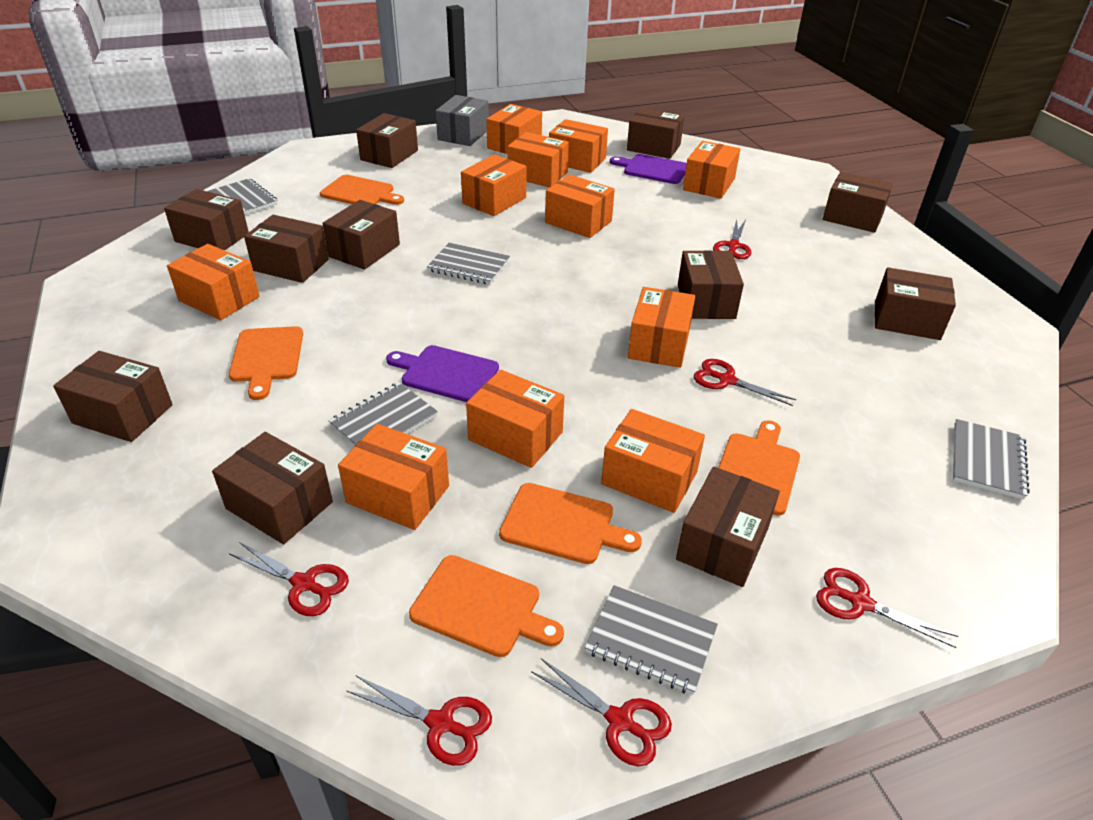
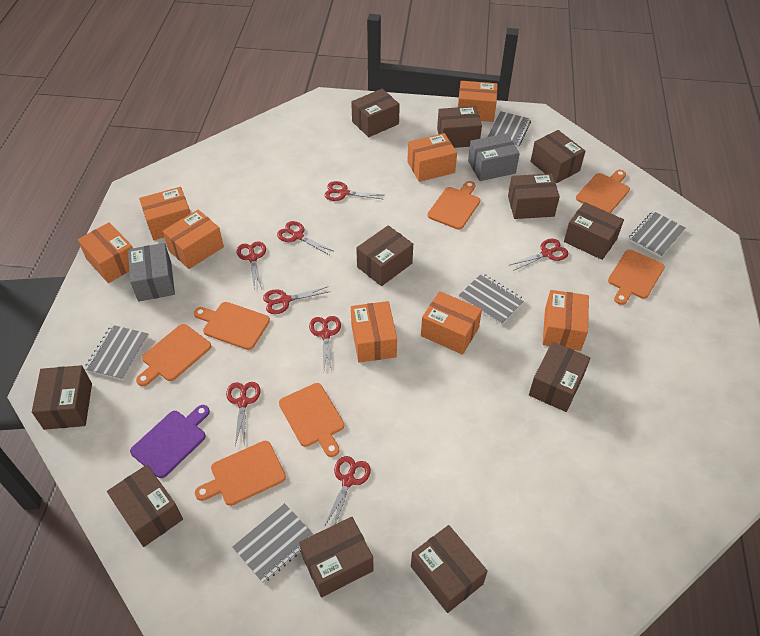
grey box: [436,95,489,146] = 1 -> [128,243,175,302] [468,133,520,181] = 2
orange box: [167,244,260,320] [338,424,449,530] [461,154,526,216] [466,370,564,468] [486,104,542,154] [507,132,569,187] [545,174,615,238] [549,119,608,173] [601,409,705,513] [628,287,695,368] [683,141,740,199] = 11 -> [78,222,133,283] [139,187,191,240] [163,210,224,269] [351,301,397,363] [407,133,457,182] [421,291,482,355] [458,81,498,122] [543,290,589,351] = 8
orange cutting board: [229,326,303,400] [320,175,404,205] [409,555,564,657] [499,483,642,564] [718,420,800,516] = 5 -> [136,324,211,386] [194,302,270,350] [195,441,286,506] [279,383,344,457] [427,181,480,230] [576,170,630,213] [608,250,665,305] = 7
purple cutting board: [386,345,499,402] [610,154,687,184] = 2 -> [130,405,210,478] = 1
red scissors: [229,542,349,616] [347,676,492,766] [531,658,672,767] [694,359,797,406] [713,219,751,259] [816,568,958,648] = 6 -> [226,382,261,446] [237,241,266,289] [263,287,328,314] [277,221,333,255] [309,316,341,371] [324,456,371,527] [325,181,384,201] [510,239,568,271] = 8

